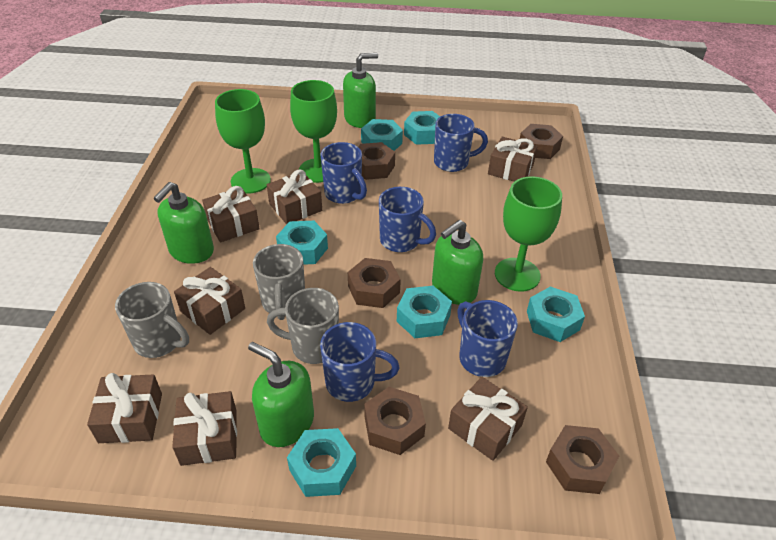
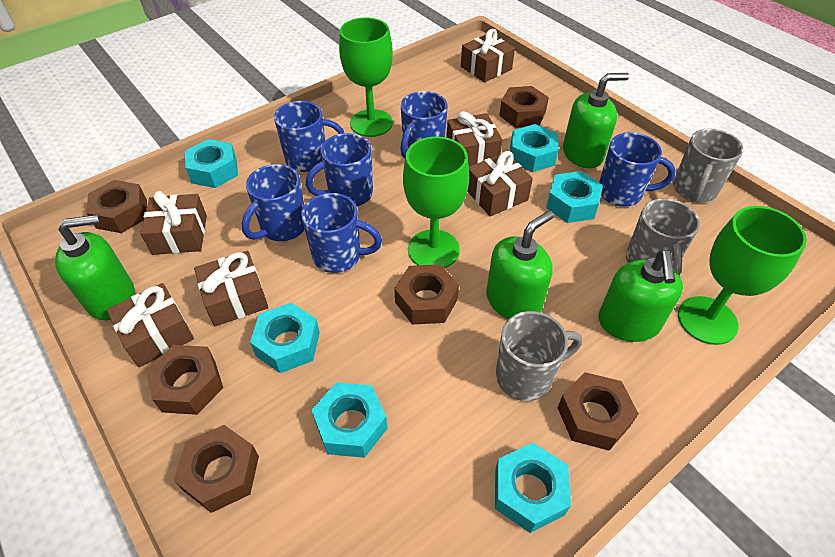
blue mug: [320,142,367,204] [320,322,399,402] [379,187,436,252] [434,114,488,172] [457,300,518,377] = 5 -> [242,164,305,241] [274,101,344,172] [301,193,382,273] [306,133,373,206] [400,91,448,158] [599,132,676,207] = 6
brown gift: [87,373,162,443] [172,391,237,466] [174,267,245,335] [202,186,260,242] [267,169,322,225] [448,377,528,461] [488,137,538,181] = 7 -> [107,283,194,367] [140,191,207,255] [194,251,268,326] [447,111,502,166] [461,29,515,82] [467,151,533,216] = 6
brown nut: [348,258,401,308] [358,142,395,180] [364,387,426,455] [520,124,563,159] [546,425,619,494] = 5 -> [87,180,147,233] [146,345,223,415] [173,425,259,513] [394,264,459,325] [499,86,549,128] [557,372,639,451] = 6

